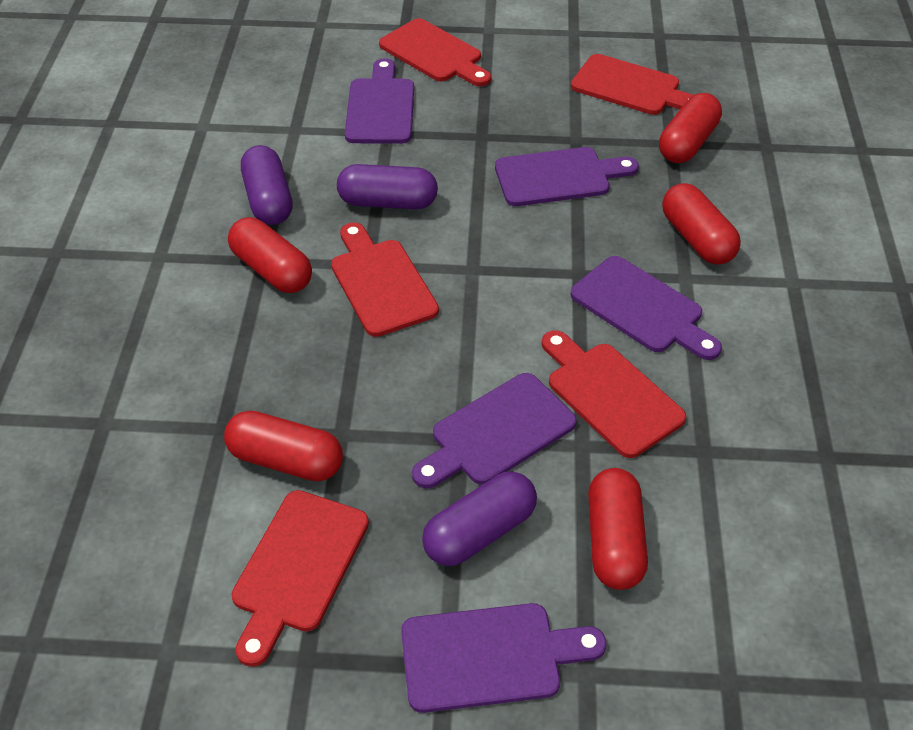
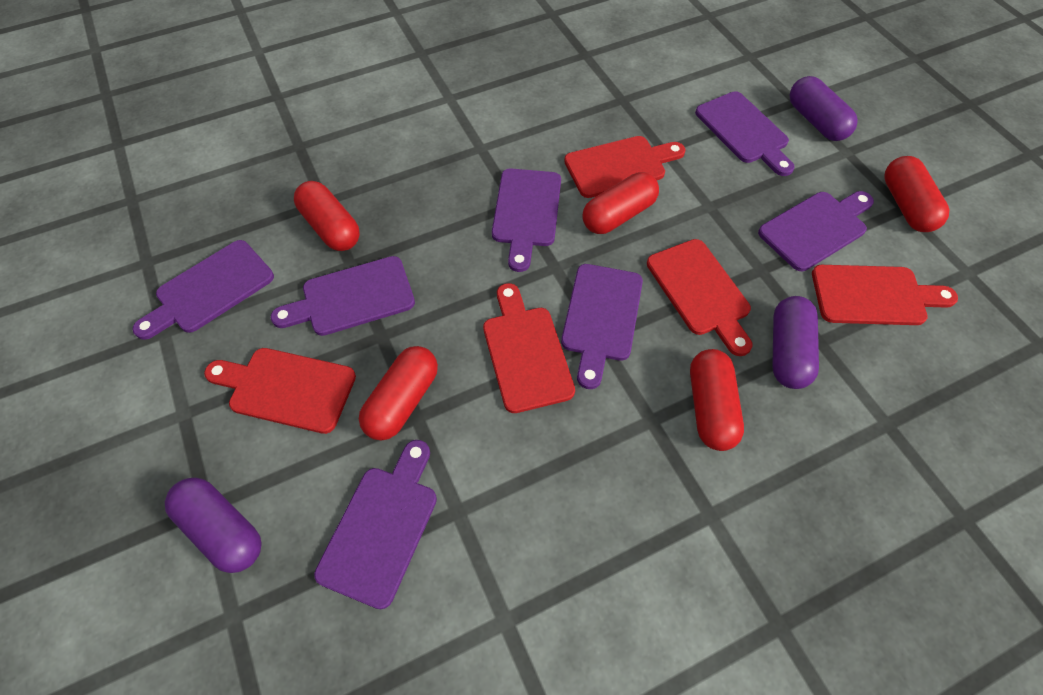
purple cutting board: [345,58,414,144] [401,603,606,713] [412,373,577,488] [495,147,639,206] [570,256,722,360] = 5 -> [132,240,274,340] [271,256,415,336] [314,440,437,609] [492,169,561,272] [561,264,643,389] [695,91,795,176] [758,191,874,271] = 7

